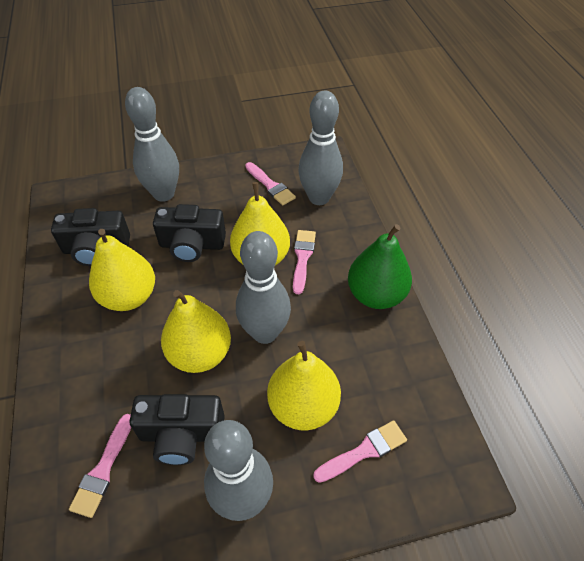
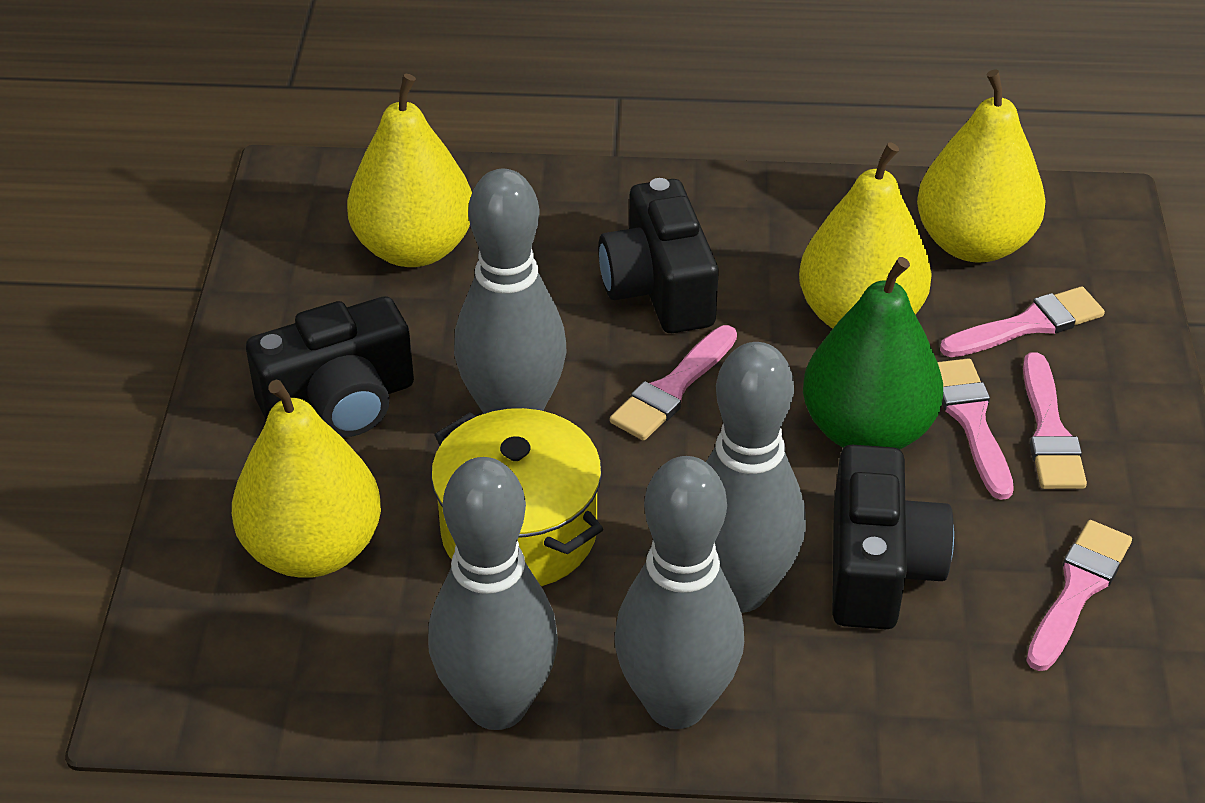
pink brush: [69,414,131,518] [245,162,296,205] [293,230,316,294] [313,420,407,483] = 4 -> [610,325,737,441] [938,358,1014,500] [940,286,1105,357] [1023,352,1087,489] [1026,520,1132,671] = 5
yellow pot: none = 0 -> [431,408,603,586] = 1

